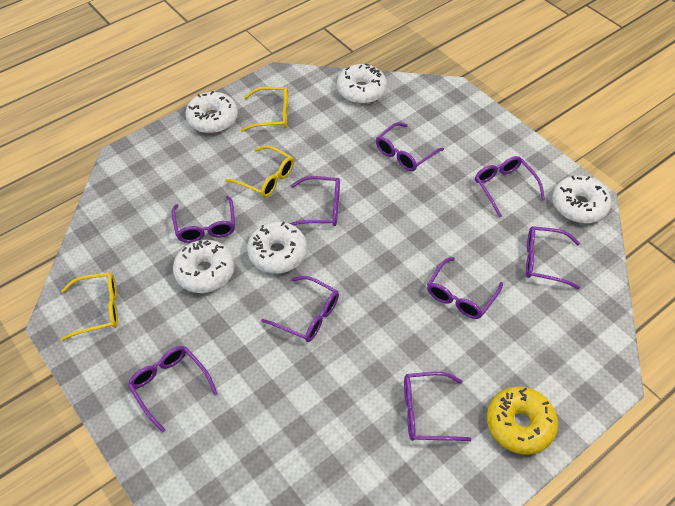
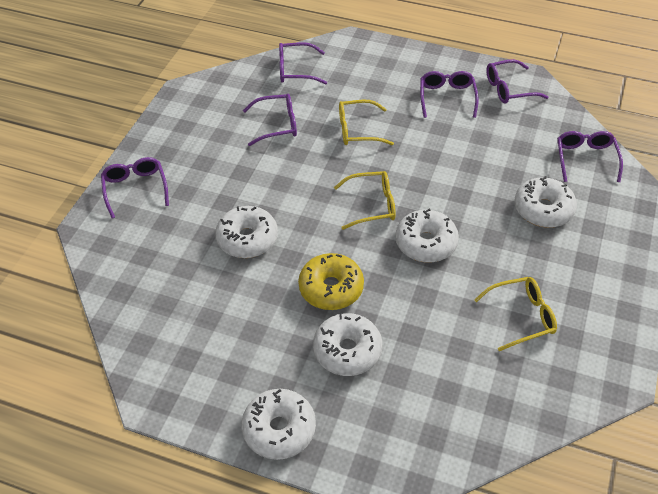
purple glasses: [128,346,218,433] [172,196,235,243] [261,276,339,342] [289,176,340,226] [376,122,444,171] [404,372,471,441] [427,257,503,319] [475,156,545,218] [526,226,580,289] = 9 -> [101,157,169,218] [243,94,297,146] [279,42,327,84] [420,71,479,118] [486,59,549,103] [557,131,623,182] = 6

